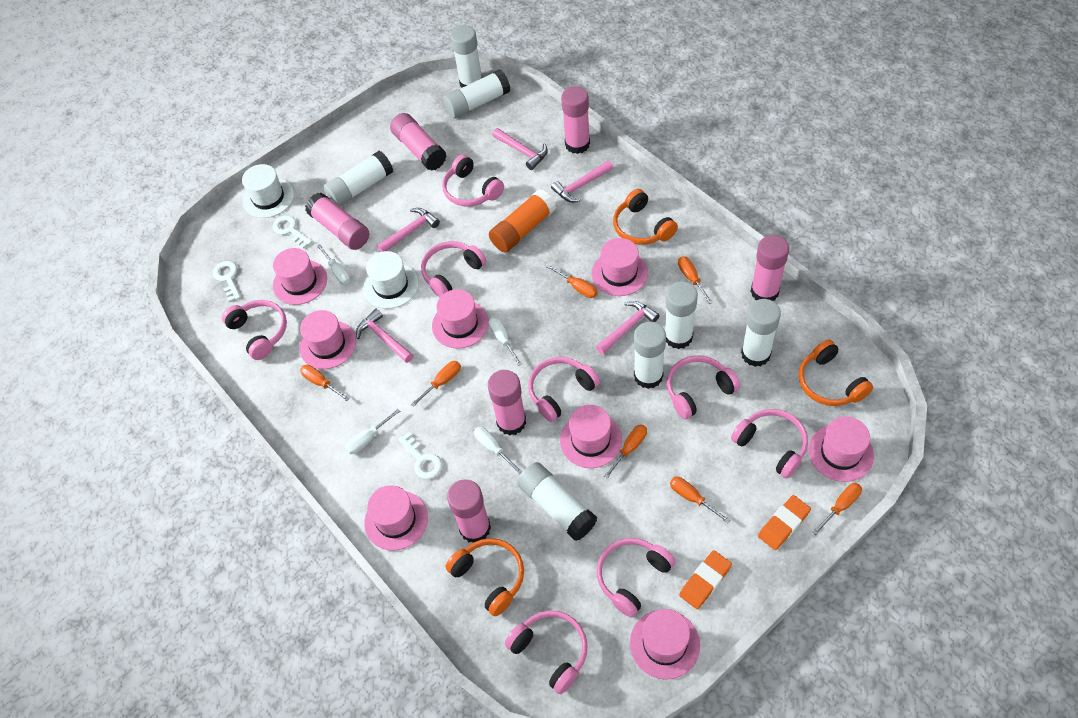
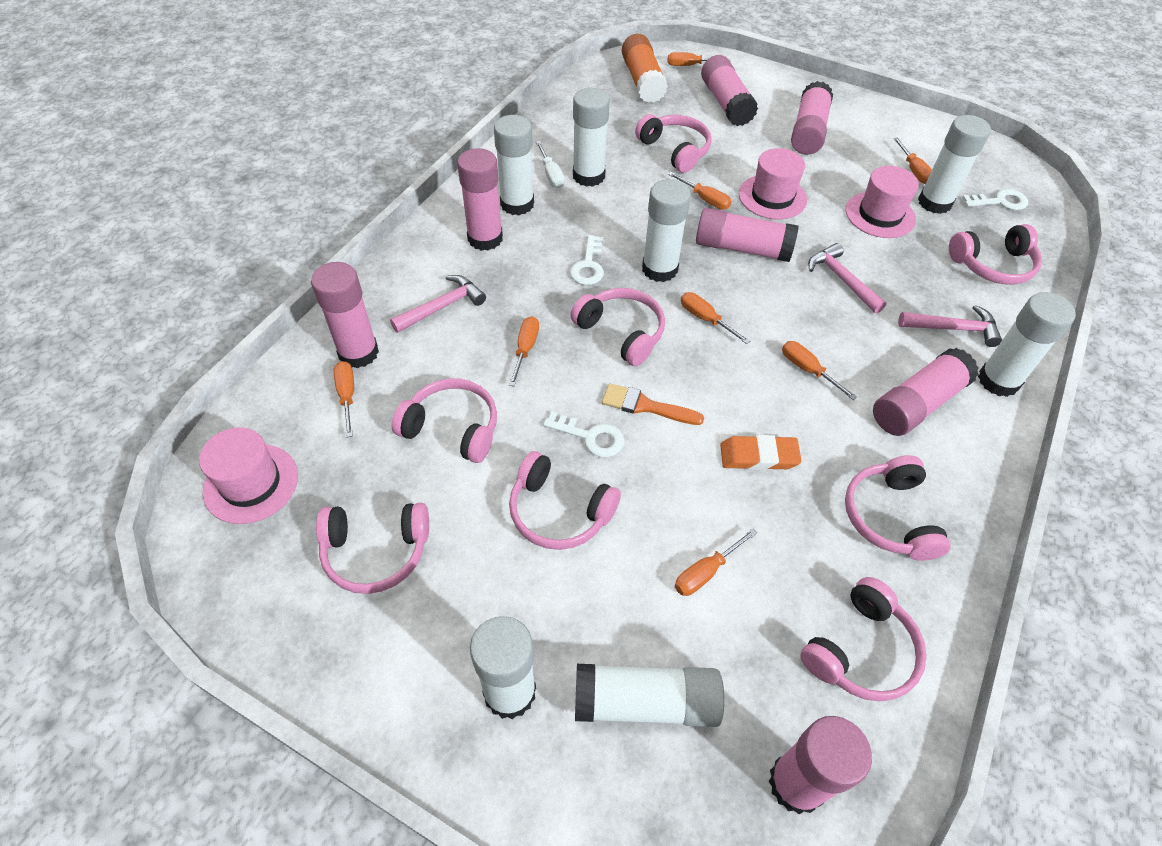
orange brush: none = 0 -> [602,383,704,425] = 1
orange eraser: [679,550,732,609] [758,495,811,550] = 2 -> [720,435,802,470] = 1
orange headphones: [446,538,524,616] [613,189,678,245] [799,339,873,406] = 3 -> none = 0
orange screwdriver: [300,364,350,401] [411,361,461,407] [546,264,598,298] [604,424,647,479] [670,476,730,523] [678,256,713,304] [812,483,862,535] = 7 -> [334,361,354,438] [509,316,539,386] [668,52,731,66] [668,172,731,210] [675,528,757,596] [681,292,750,344] [782,341,857,400] [893,137,932,184] = 8
pink glue stick: [305,193,369,250] [390,113,447,171] [447,479,491,543] [488,370,526,436] [561,86,590,154] [751,235,789,301] = 6 -> [311,262,379,368] [457,148,503,251] [696,208,799,262] [701,55,758,126] [769,716,872,814] [791,81,833,155] [873,348,979,436] = 7
pink hammer: [356,309,413,363] [377,208,440,252] [492,128,548,170] [551,160,613,202] [596,301,660,355] = 5 -> [390,275,486,333] [808,243,886,314] [898,305,1002,347] = 3
pink hat: [273,248,327,305] [299,310,356,369] [364,485,428,551] [432,289,489,349] [560,405,622,468] [592,238,648,296] [630,609,700,680] [808,416,874,482] = 8 -> [199,427,298,524] [739,148,807,220] [845,166,919,238] = 3
white hat: [242,164,294,218] [364,251,419,309] = 2 -> none = 0
white screwdriver: [317,244,351,285] [345,409,400,454] [474,427,523,474] [489,317,522,366] = 4 -> [536,141,565,188] = 1

